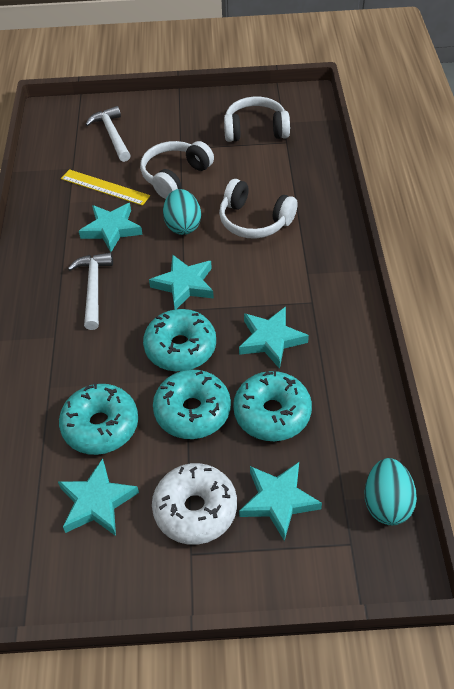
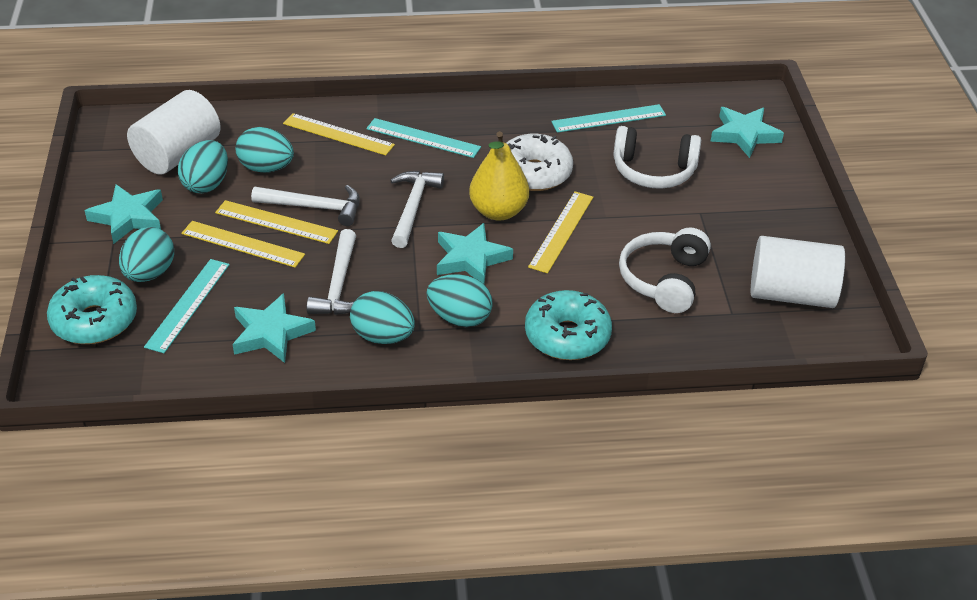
turquoise donut: [59,383,138,455] [143,309,216,371] [153,370,231,439] [233,370,312,441] = 4 -> [47,275,137,344] [525,290,612,360] = 2
turquoise egg: [163,189,201,235] [364,458,417,525] = 2 -> [119,227,174,282] [178,140,228,193] [236,127,294,173] [350,291,415,344] [427,274,493,327] = 5
turquoise ruler: none = 0 -> [144,259,230,353] [366,118,481,158] [551,104,666,133] = 3
turquoise star: [58,458,139,536] [79,203,143,252] [149,254,214,309] [239,307,309,369] [239,462,322,541] = 5 -> [85,184,163,244] [233,293,316,363] [437,223,513,284] [711,107,784,158] = 4
white cylinder: none = 0 -> [127,90,221,174] [751,236,845,308] = 2
white hammer: [68,252,113,330] [85,106,131,162] = 2 -> [251,185,360,226] [307,229,356,315] [390,171,444,248] = 3
white headphones: [140,141,214,199] [219,179,298,239] [224,96,290,142] = 3 -> [613,126,701,189] [619,227,711,313] = 2
yellow pear: none = 0 -> [469,131,529,221] = 1
yellow ruler: [61,169,150,206] = 1 -> [181,221,305,268] [215,200,338,244] [283,113,395,155] [528,191,593,273] = 4

